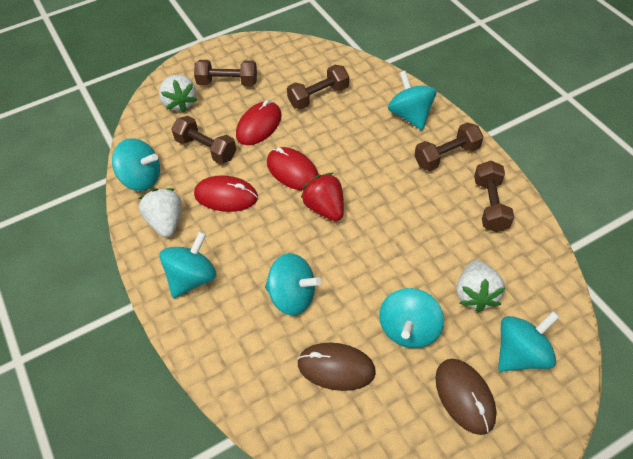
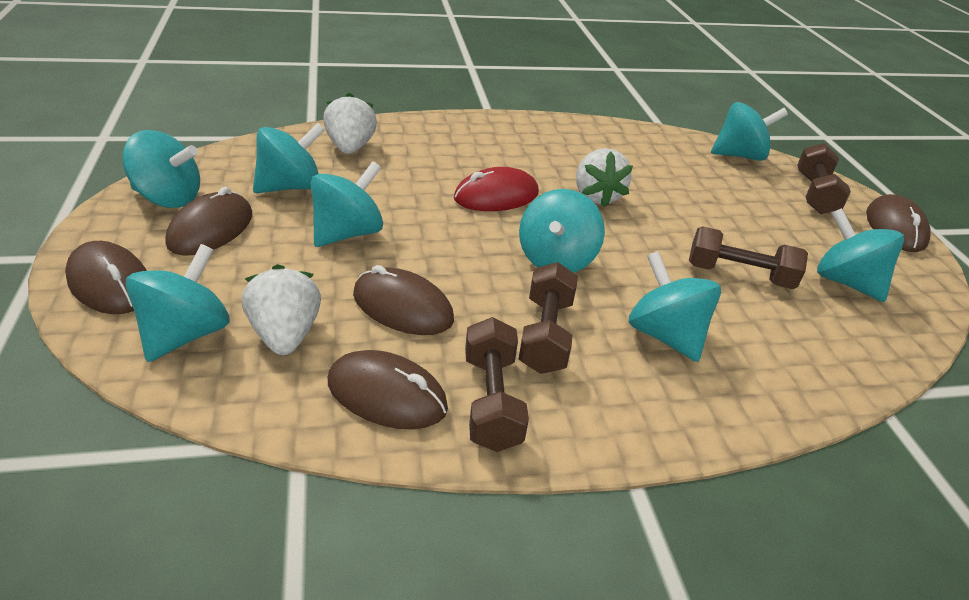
brown dumbbell: [171,116,236,164] [194,60,257,86] [287,65,349,110] [414,122,483,171] [474,161,514,232] = 5 -> [465,317,529,452] [519,262,578,374] [689,226,808,289] [797,143,851,214] = 4
brown mouse: [297,343,376,391] [435,359,496,435] = 2 -> [65,241,147,314] [166,187,252,256] [328,350,448,430] [353,265,454,335] [866,194,931,252] = 5
red mouse: [194,175,258,212] [236,100,282,145] [267,147,319,190] = 3 -> [454,167,539,211] = 1
red strawberry: [301,173,344,221] = 1 -> none = 0
turquoise spinning top: [112,138,160,191] [159,231,216,298] [265,253,322,315] [379,288,444,348] [388,71,436,130] [498,311,559,372] = 6 -> [122,130,200,208] [125,244,229,362] [253,123,325,193] [311,161,383,247] [519,189,605,273] [628,251,721,362] [711,102,788,161] [817,208,904,302] = 8

